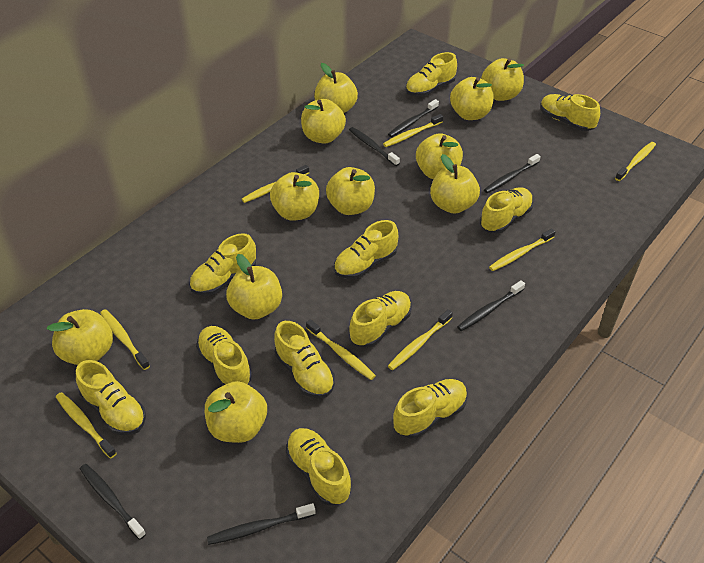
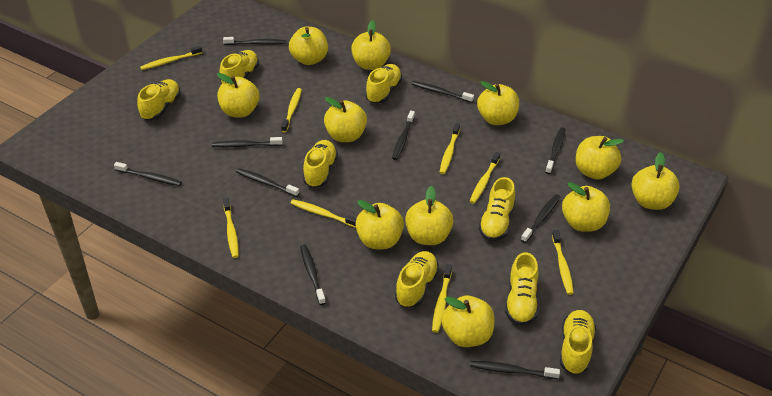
black toothbrush: [80,464,146,540] [207,503,316,545] [349,127,400,166] [388,99,439,137] [457,280,525,331] [484,154,541,193] = 6 -> [114,162,182,186] [212,137,283,147] [223,37,286,45] [236,168,299,197] [300,244,326,305] [392,111,415,160] [412,81,474,103] [470,361,560,379] [521,194,560,243] [545,127,566,174] = 10
yellow shoe: [76,360,146,435] [189,233,256,296] [196,326,252,386] [274,321,335,398] [286,428,351,505] [334,220,398,279] [349,291,412,348] [393,379,467,438] [405,52,457,97] [480,187,533,233] [540,94,600,131] = 11 -> [137,79,181,120] [220,50,259,85] [303,140,338,188] [365,64,402,103] [395,251,439,308] [478,177,515,241] [505,252,539,326] [560,310,596,374] = 8

